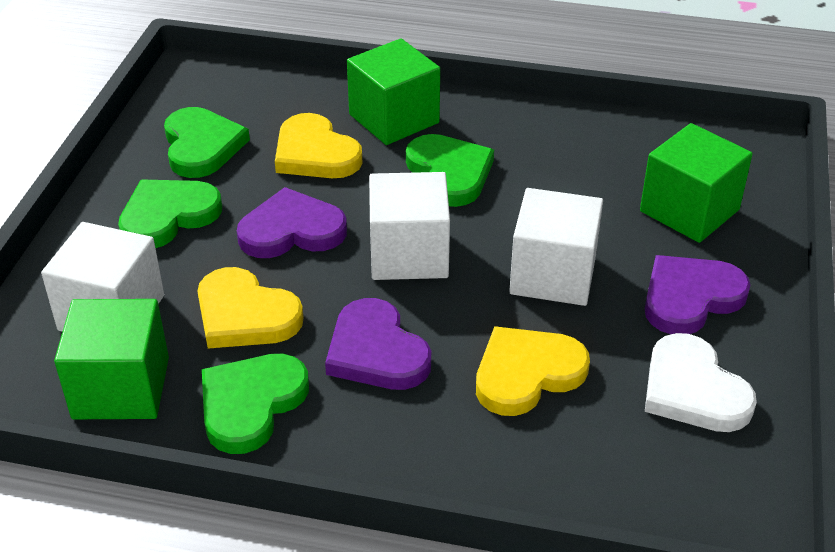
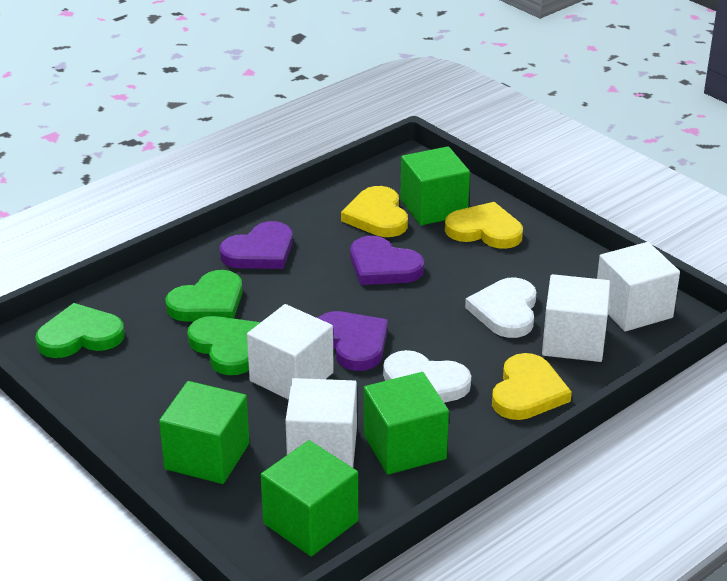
green cube: [54,299,169,419] [347,38,440,145] [640,123,753,243] = 3 -> [159,381,249,484] [261,440,358,556] [364,372,449,475] [400,146,470,225] = 4
green heart: [118,179,222,248] [164,107,250,178] [202,354,309,454] [406,134,494,207] = 4 -> [35,303,125,358] [165,270,243,321] [187,316,261,375] = 3
white cube: [41,222,164,332] [369,172,450,280] [509,188,603,306] = 3 -> [247,304,334,400] [285,378,357,468] [542,274,610,362] [597,242,680,332] = 4
white heart: [645,333,757,432] = 1 -> [383,350,471,403] [465,277,537,338] = 2

